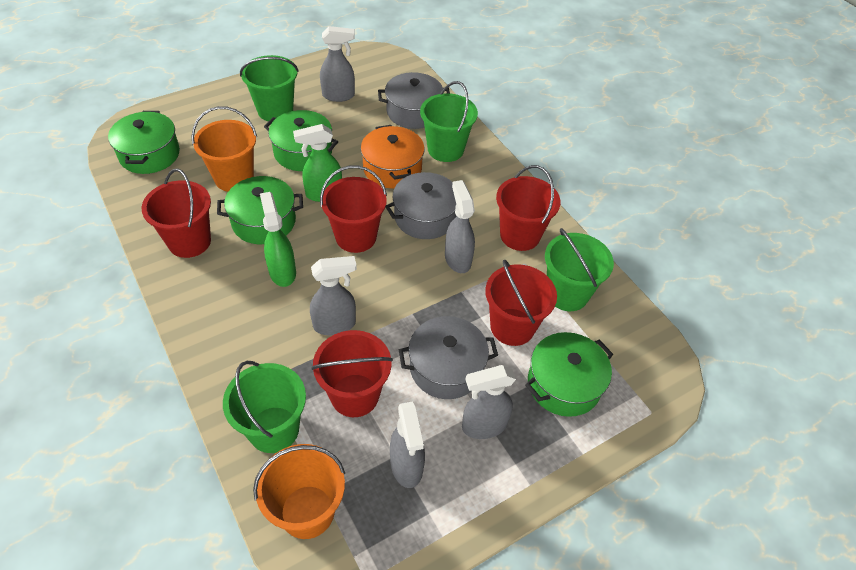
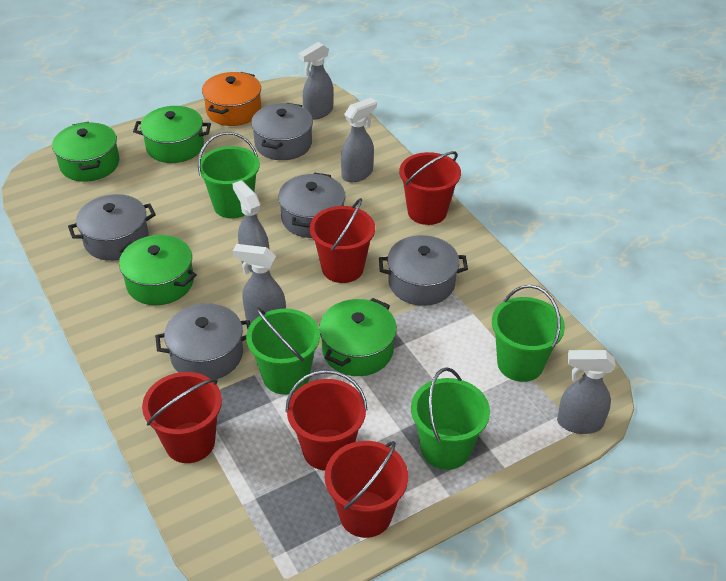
green spray bottle: [260,192,296,287] [293,124,342,202] = 2 -> none = 0
grey pot: [378,72,450,129] [386,172,457,239] [399,316,498,399] = 3 -> [68,194,156,261] [155,303,250,379] [251,103,313,160] [278,173,346,238] [379,235,468,306] = 5
orange bucket: [191,106,257,192] [253,444,345,539] = 2 -> none = 0

